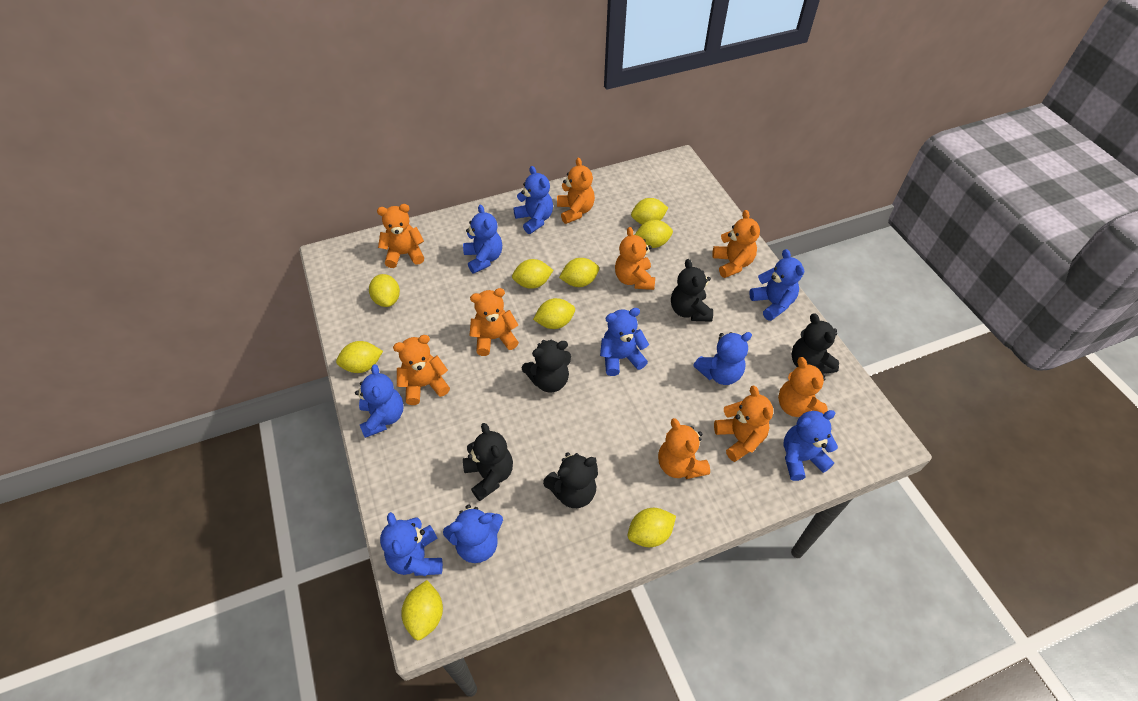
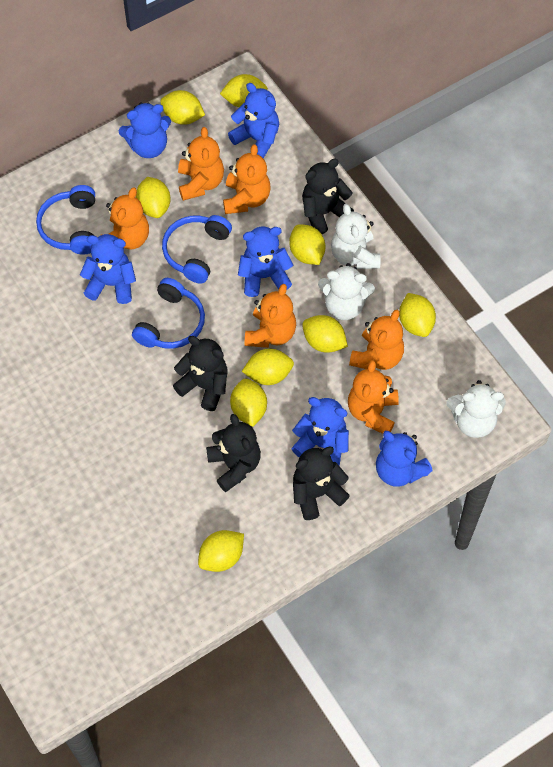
black teddy bear: [463,423,513,501] [522,340,571,393] [543,452,598,508] [671,259,713,322] [791,313,839,374] = 5 -> [173,336,228,411] [206,414,261,492] [293,446,350,520] [302,158,354,234] = 4
blue headphones: none = 0 -> [36,185,95,255] [132,278,205,349] [162,215,232,284] = 3
blue teddy bear: [355,364,404,438] [380,512,443,576] [443,504,503,563] [463,204,502,274] [513,166,553,234] [600,308,649,376] [693,332,752,385] [749,249,804,321] [784,410,838,481] = 9 -> [80,234,136,304] [119,102,171,158] [228,83,279,158] [238,226,293,297] [291,397,349,466] [376,431,433,487] = 6
orange teddy bear: [377,204,424,268] [393,335,450,405] [469,288,519,356] [557,158,595,224] [615,227,655,290] [658,418,710,479] [712,210,760,278] [714,386,773,462] [778,357,828,417] = 9 -> [100,187,149,250] [178,127,224,201] [223,144,270,214] [245,284,296,348] [348,360,399,434] [349,310,404,370] = 6
white teddy bear: none = 0 -> [318,263,375,320] [331,204,380,269] [446,380,506,438] = 3

